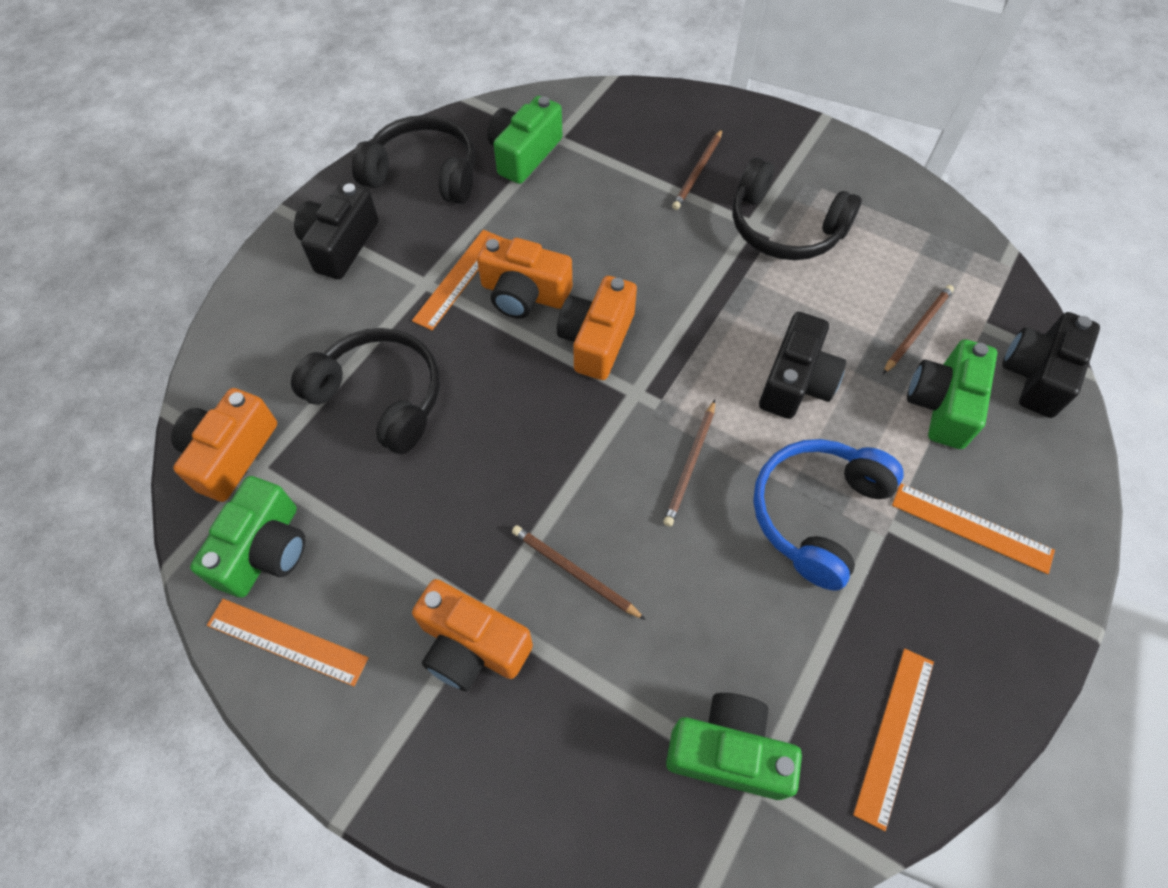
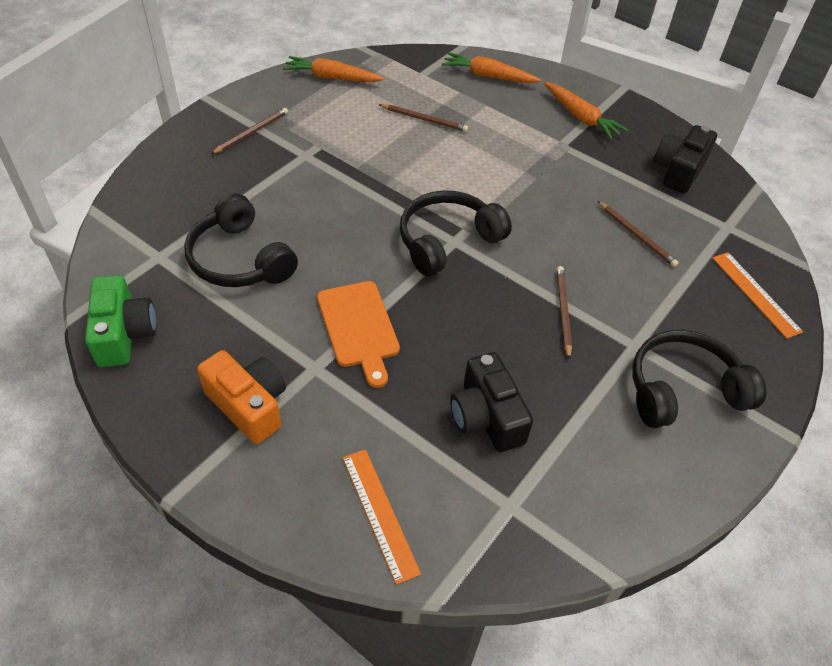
black camera: [294,183,379,279] [759,312,846,419] [1002,312,1100,418] = 3 -> [450,352,533,452] [653,125,717,193] = 2
blue headphones: [753,439,904,591] = 1 -> none = 0
green camera: [190,476,306,598] [487,96,563,184] [666,693,802,800] [907,339,997,449] = 4 -> [85,275,156,367] = 1
orange camera: [171,388,277,502] [412,579,533,691] [477,235,572,319] [557,276,637,380] = 4 -> [197,350,286,444] = 1
orange carrot: none = 0 -> [282,56,384,82] [442,52,541,83] [544,82,628,140] = 3
orange cutting board: none = 0 -> [317,281,400,388] = 1
orange ruler: [207,599,369,686] [412,230,500,330] [853,649,934,831] [892,483,1055,574] = 4 -> [343,449,421,585] [712,252,803,339] = 2

